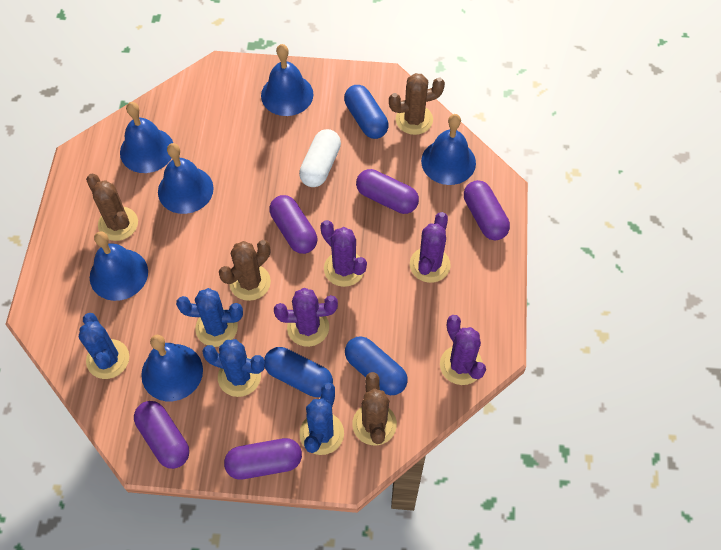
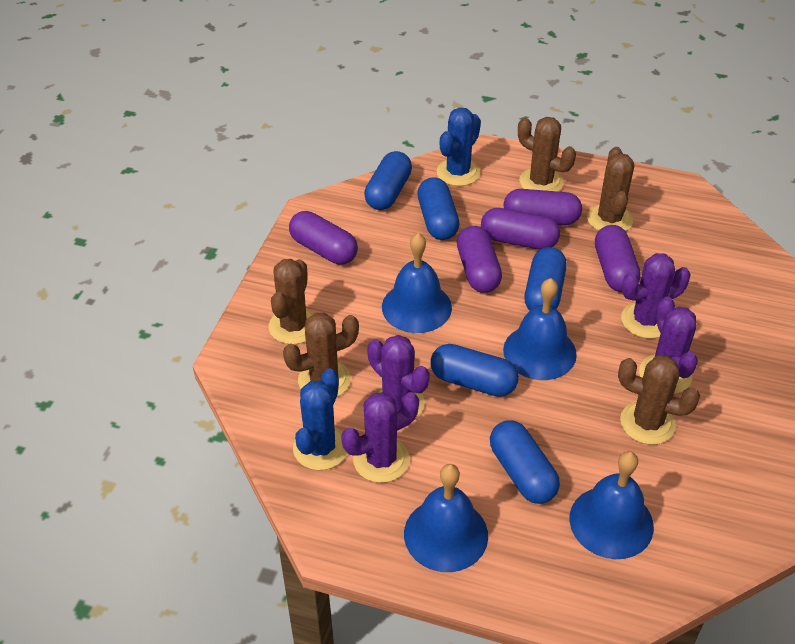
blue bell: [90,231,148,301] [120,102,173,173] [141,335,203,401] [158,143,214,214] [261,44,313,116] [421,114,476,185] = 6 -> [382,233,452,333] [404,464,488,572] [503,278,577,380] [569,451,654,559] = 4
blue cactus: [79,313,129,379] [176,288,243,347] [202,339,265,397] [299,382,344,455] = 4 -> [293,368,347,470] [437,107,481,186] = 2
blue capsule: [264,347,333,397] [344,85,389,139] [345,336,408,395] = 3 -> [364,151,412,210] [417,177,460,240] [430,344,519,397] [490,420,560,504] [525,247,567,310] = 5
brown cactus: [86,174,138,241] [219,240,271,301] [352,372,397,445] [389,73,445,135] = 4 -> [269,259,314,344] [283,312,359,397] [518,117,576,192] [587,147,634,231] [618,356,700,445] = 5
white capsule: [299,129,341,187] = 1 -> none = 0

